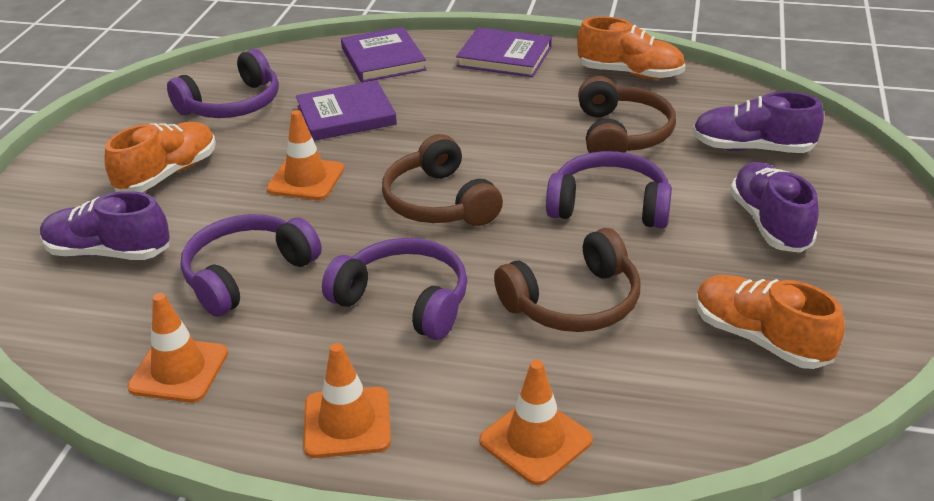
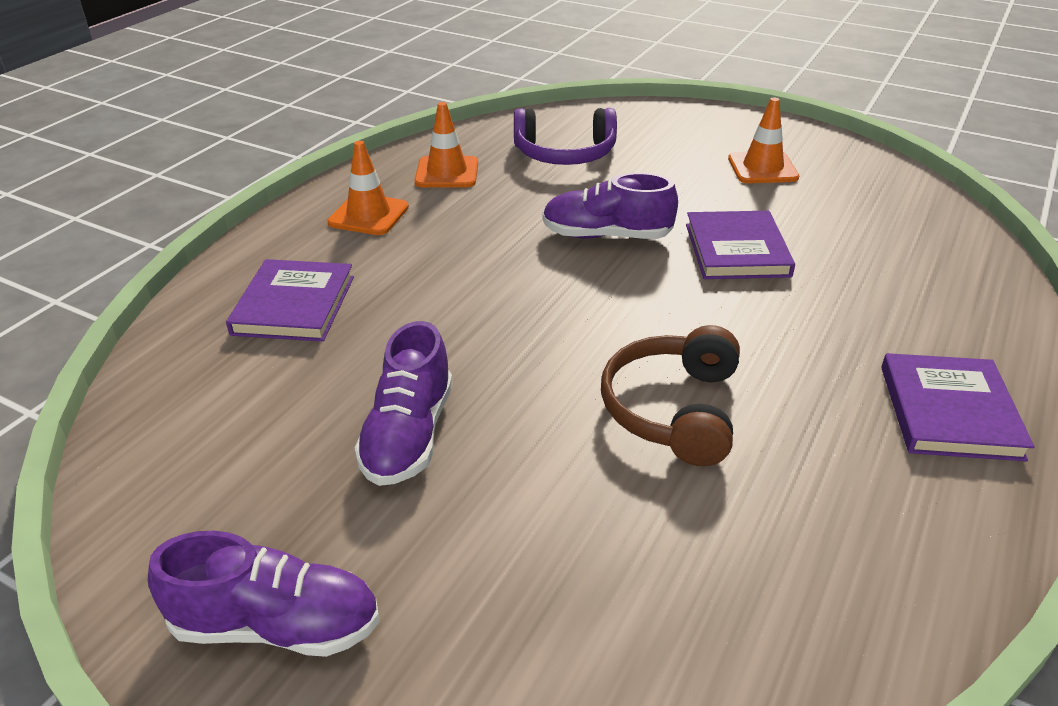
brown headphones: [382,134,503,226] [494,228,641,332] [578,76,676,153] = 3 -> [601,325,740,466] = 1
orange shoe: [105,122,216,192] [577,16,685,79] [696,275,845,369] = 3 -> none = 0
orange traffic cone: [127,293,228,403] [266,110,344,200] [303,343,391,458] [479,360,593,485] = 4 -> [327,141,409,235] [414,102,478,187] [728,97,799,183] = 3
purple headphones: [167,49,279,118] [181,214,322,317] [322,238,467,340] [546,151,672,228] = 4 -> [514,108,617,165] = 1

